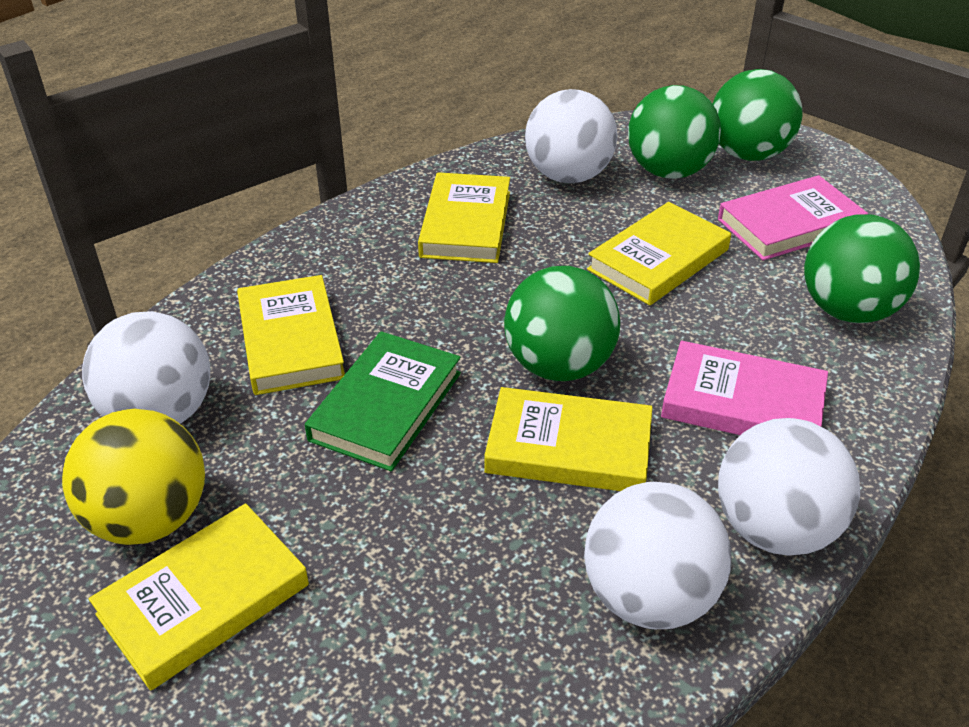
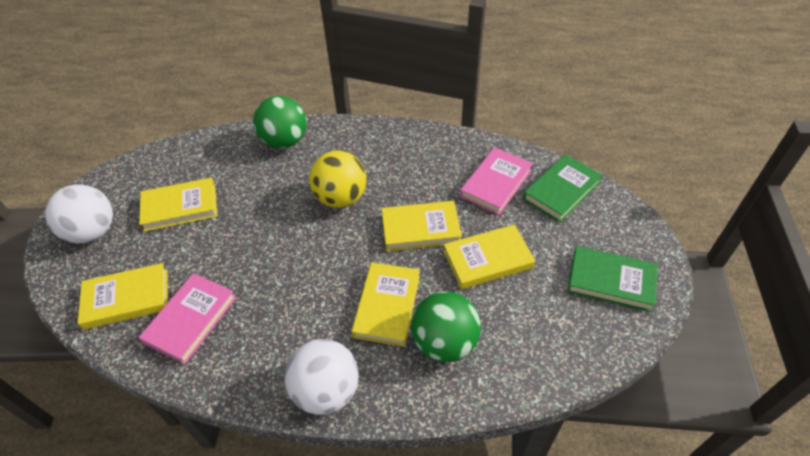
green ball: [504,266,620,381] [628,85,721,179] [713,69,802,161] [804,214,920,323] = 4 -> [253,96,306,149] [411,292,481,362] = 2
green book: [305,331,461,471] = 1 -> [523,154,603,223] [567,246,658,312] = 2
white ball: [82,311,210,424] [525,89,617,183] [584,482,731,629] [718,418,860,556] = 4 -> [45,184,113,244] [285,339,359,415] = 2

